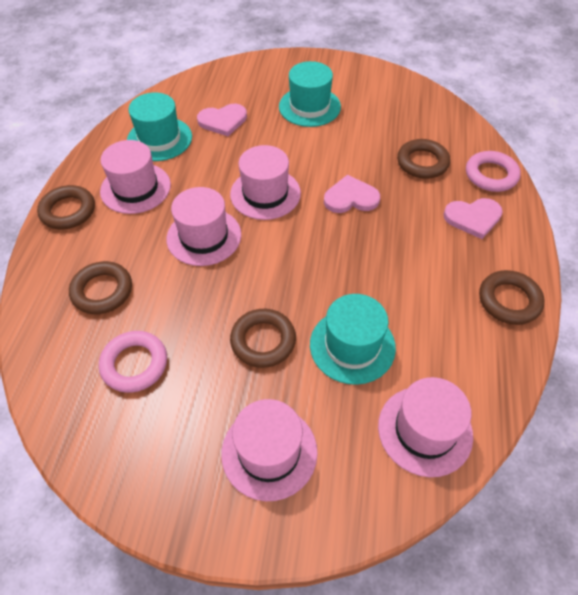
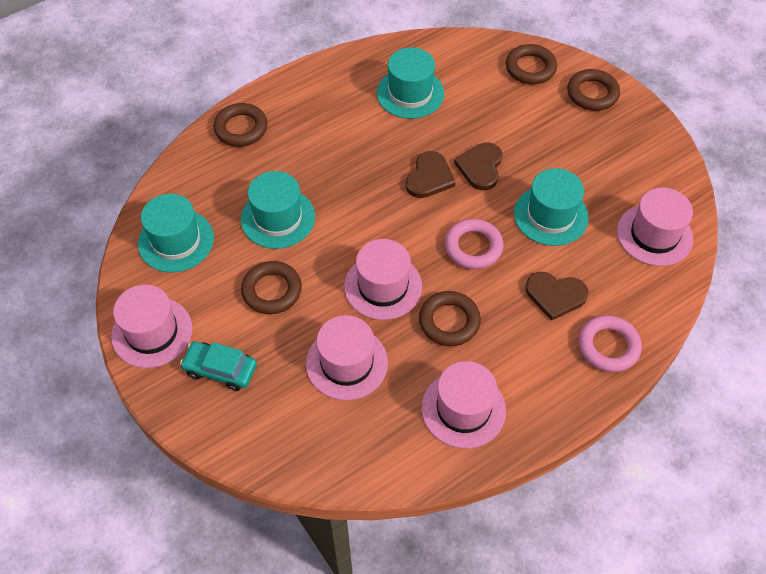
brown heart: none = 0 -> [405,151,456,198] [454,143,502,190] [526,272,589,321] = 3
pink heart: [197,104,247,136] [324,175,380,213] [444,198,503,239] = 3 -> none = 0
turquoise car: none = 0 -> [180,341,257,391] = 1
turquoise hat: [127,92,192,161] [279,61,341,127] [310,294,396,385] = 3 -> [138,194,214,273] [241,171,315,249] [376,47,444,119] [514,168,589,246] = 4

